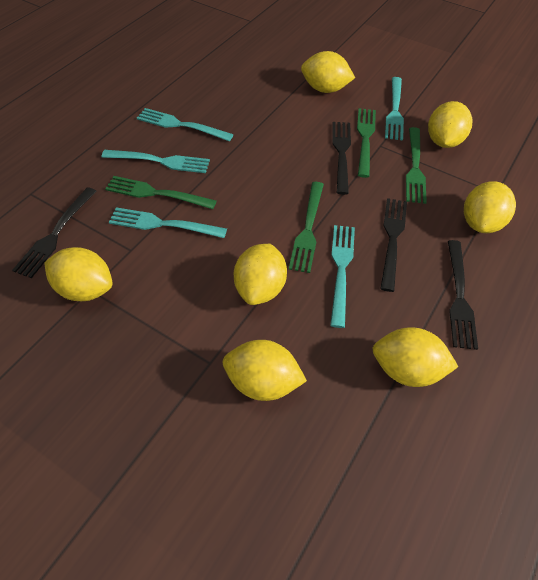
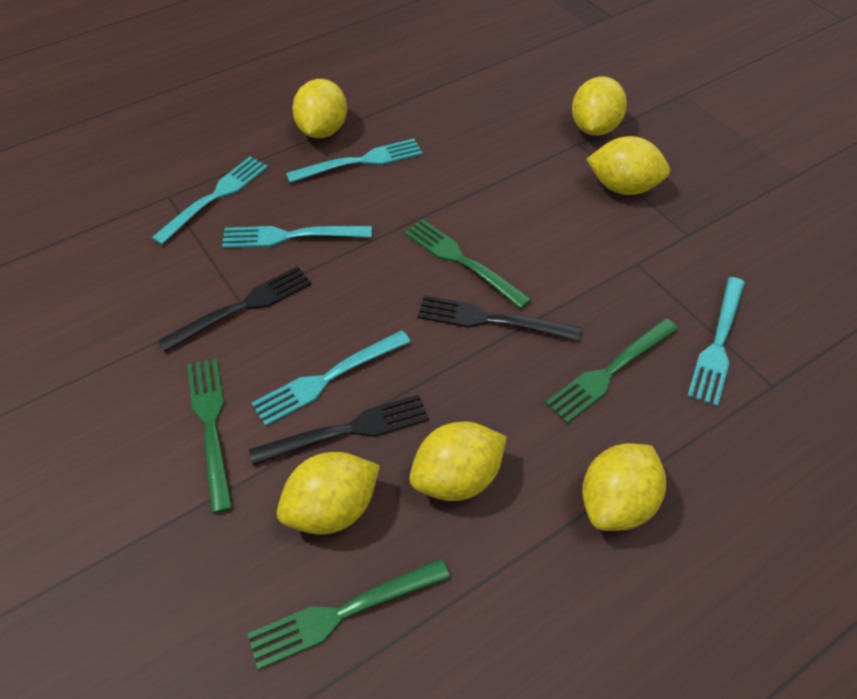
black fork: [12,187,97,278] [332,122,351,195] [380,198,407,292] [448,240,478,350] = 4 -> [158,266,312,352] [249,394,429,466] [418,295,581,341] = 3
yellow lemon: [44,247,113,301] [223,340,307,401] [234,244,287,305] [301,51,355,93] [373,327,458,387] [428,101,472,148] [464,181,516,233] = 7 -> [277,452,380,534] [292,79,347,138] [409,422,507,501] [572,76,627,136] [582,443,666,531] [586,136,670,195] = 6

